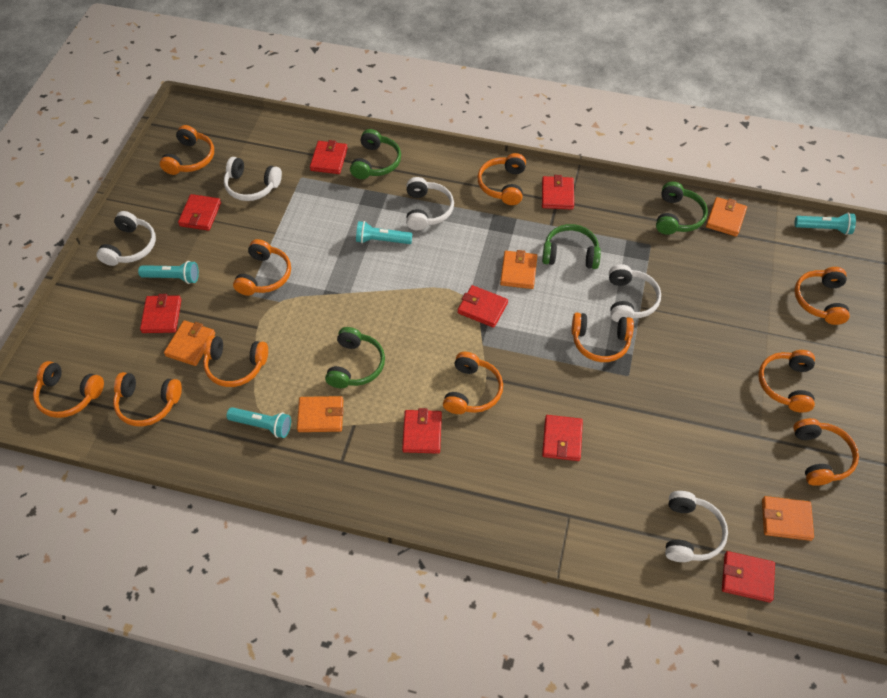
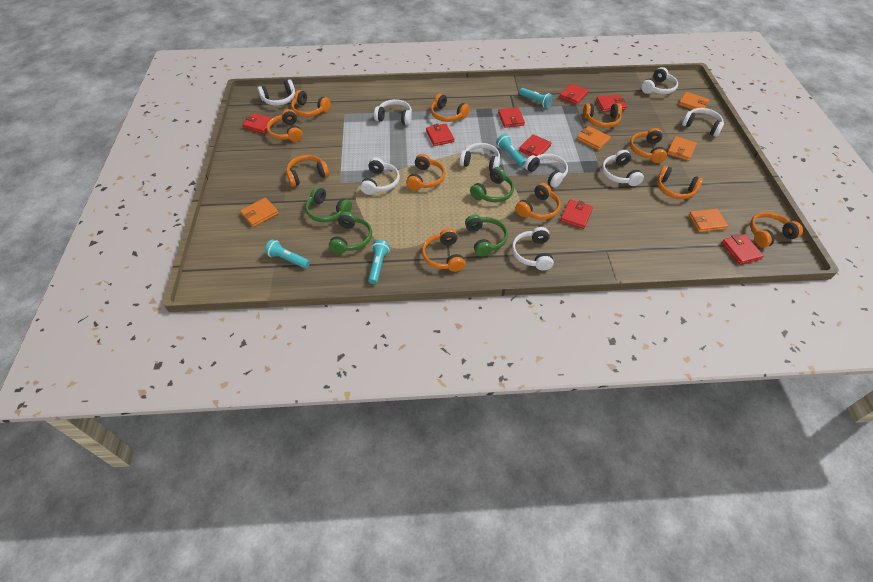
white headphones: [97,211,156,266] [224,157,282,201] [406,177,454,230] [609,264,661,322] [665,491,728,562] = 5 -> [258,79,295,106] [360,158,400,195] [374,99,412,125] [459,143,500,171] [512,227,554,270] [524,154,568,188] [602,150,644,186] [641,67,678,94] [682,108,724,137] = 9

